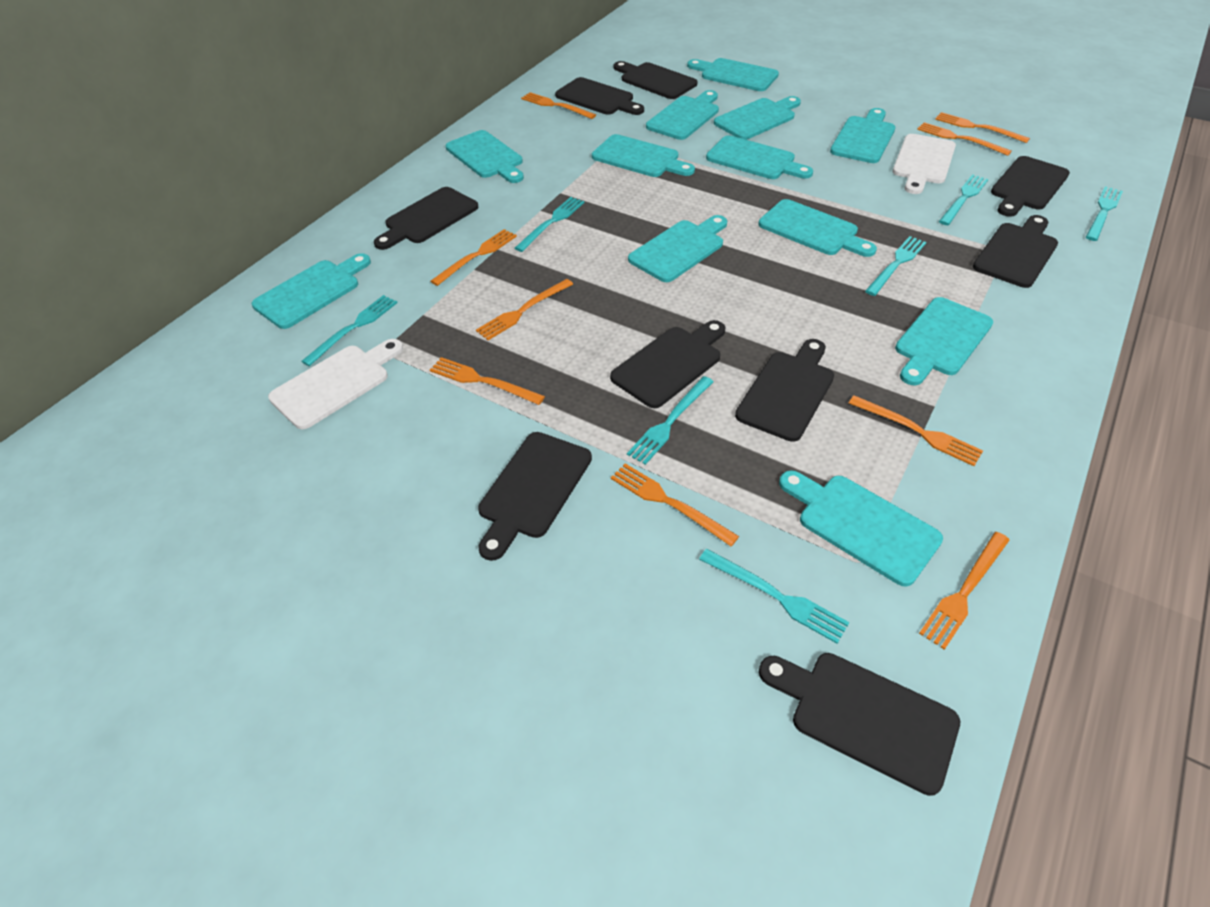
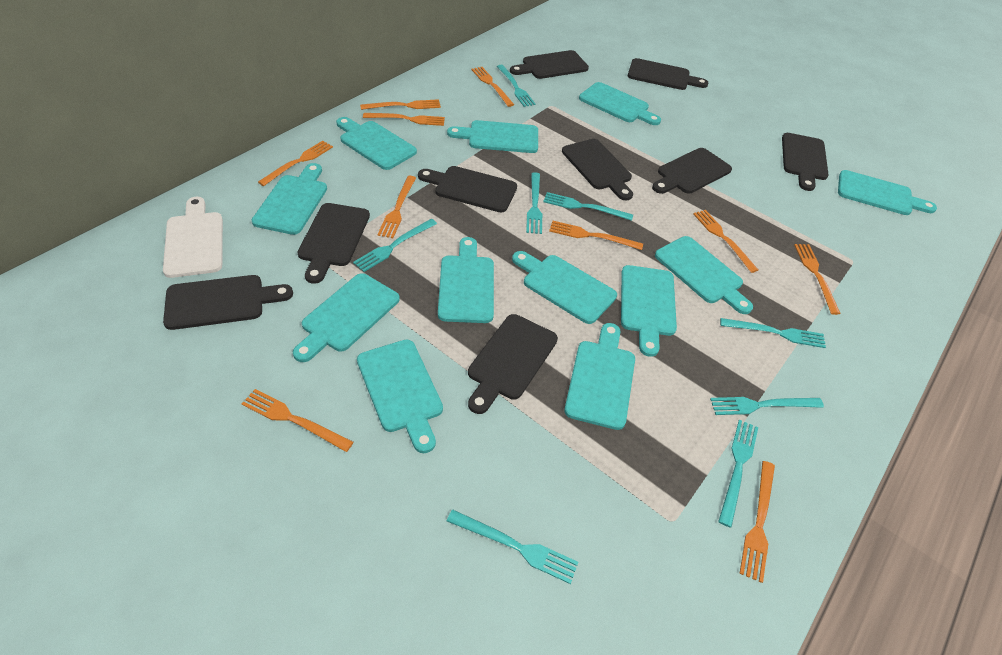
orange fork: [430,229,517,286] [430,357,545,405] [476,279,573,340] [521,92,596,119] [611,463,739,546] [849,395,983,466] [917,122,1012,156] [919,532,1010,650] [935,112,1030,143] = 9 -> [242,389,354,452] [258,141,333,186] [360,99,441,110] [363,113,445,126] [378,176,416,238] [471,67,514,107] [549,221,643,250] [693,210,758,273] [739,461,775,583] [794,244,841,315] = 10
turquoise fork: [301,295,397,366] [515,197,585,252] [627,376,714,465] [699,549,849,644] [865,236,926,296] [939,174,989,225] [1086,186,1123,241] = 7 -> [353,219,437,272] [447,509,578,584] [497,65,535,107] [526,172,542,234] [543,192,633,221] [710,397,824,415] [718,420,758,528] [720,318,826,348] = 8
white cutting board: [268,339,403,430] [893,134,956,194] = 2 -> [163,197,223,278] = 1

